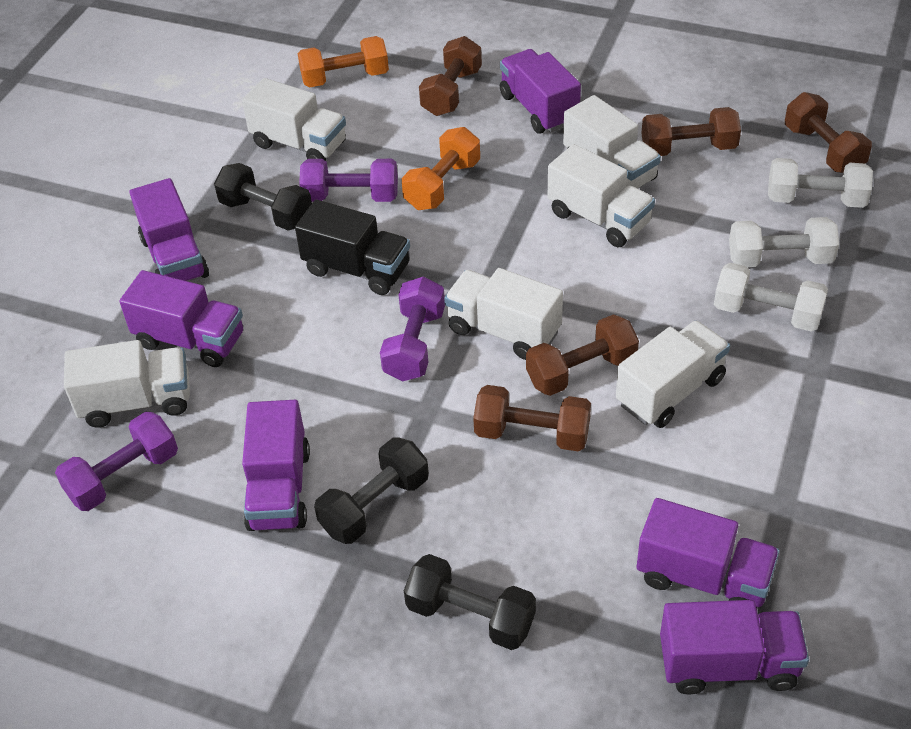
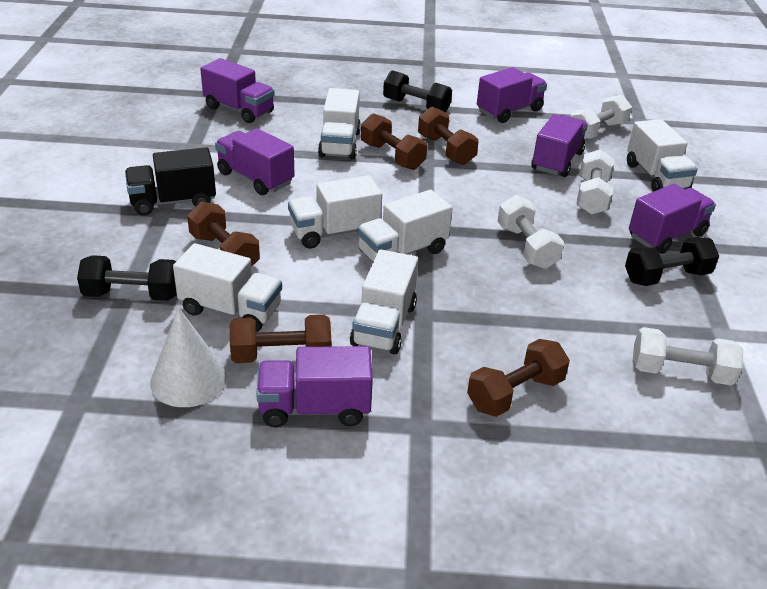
orange dumbbell: [298,36,389,87] [402,127,480,210] = 2 -> none = 0
purple dumbbell: [55,412,178,511] [299,159,398,202] [380,276,445,381] = 3 -> none = 0
white cone: none = 0 -> [150,307,227,407] = 1
white dumbbell: [714,263,828,332] [729,217,839,267] [768,158,873,208] = 3 -> [498,195,564,269] [571,95,632,140] [577,149,614,215] [632,327,743,385] = 4

